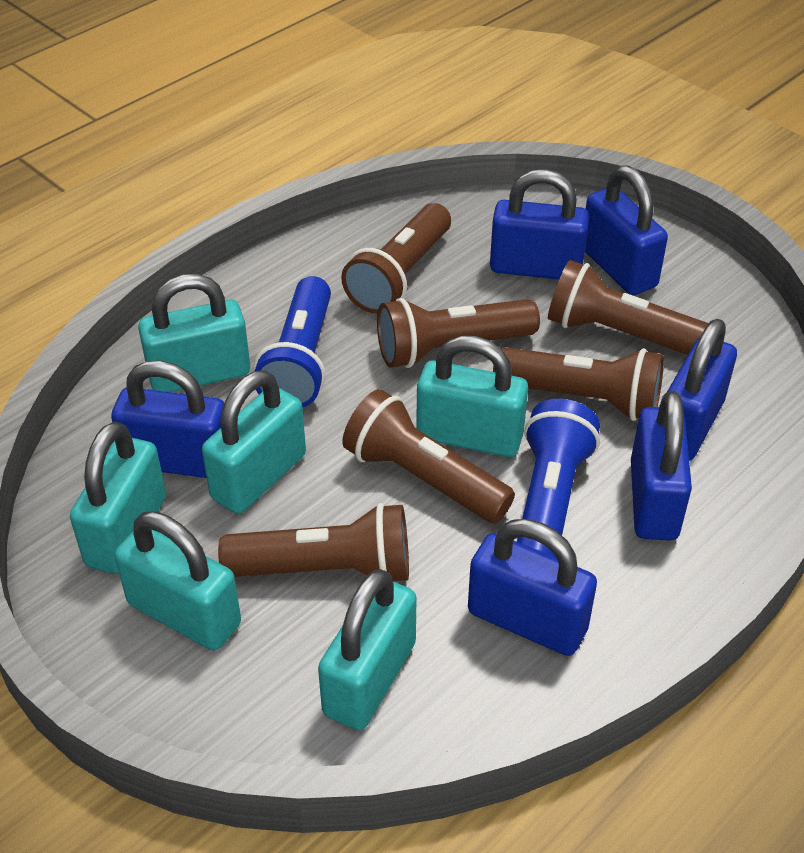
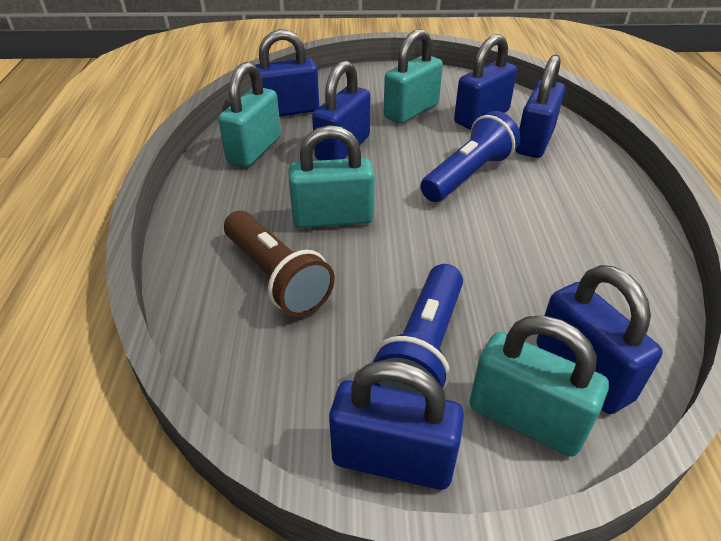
brown flashlight: [218,503,409,582] [341,203,451,314] [342,389,515,523] [377,298,540,368] [493,347,664,421] [548,260,709,355] = 6 -> [224,211,335,317] = 1
turquoise padlock: [70,421,166,574] [115,512,241,651] [138,274,250,392] [202,370,306,514] [318,569,416,730] [416,336,528,457] = 6 -> [218,62,281,167] [288,125,375,228] [384,29,443,124] [470,316,609,457] = 4

